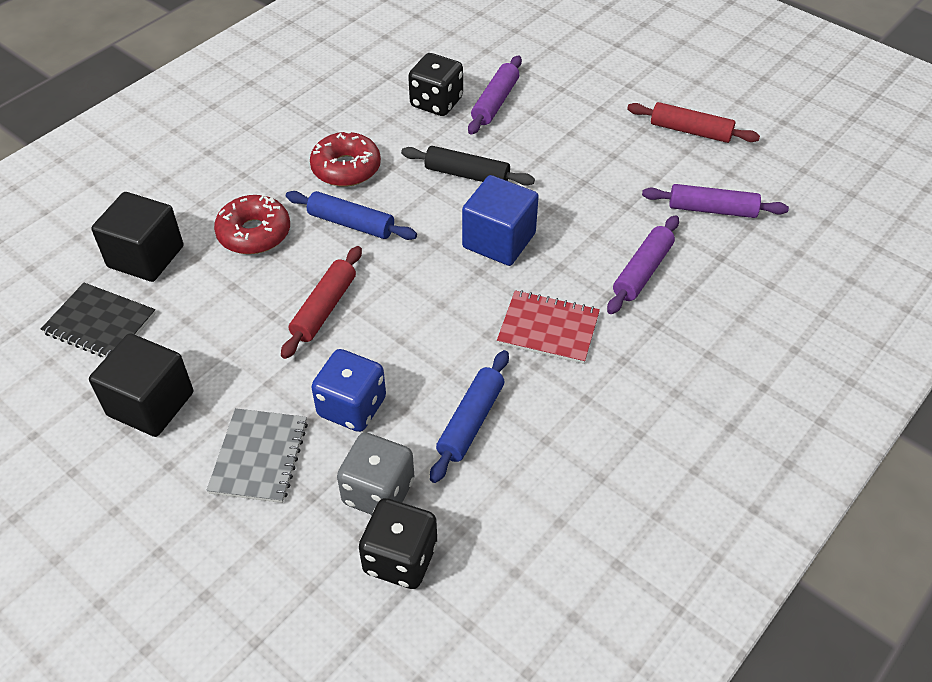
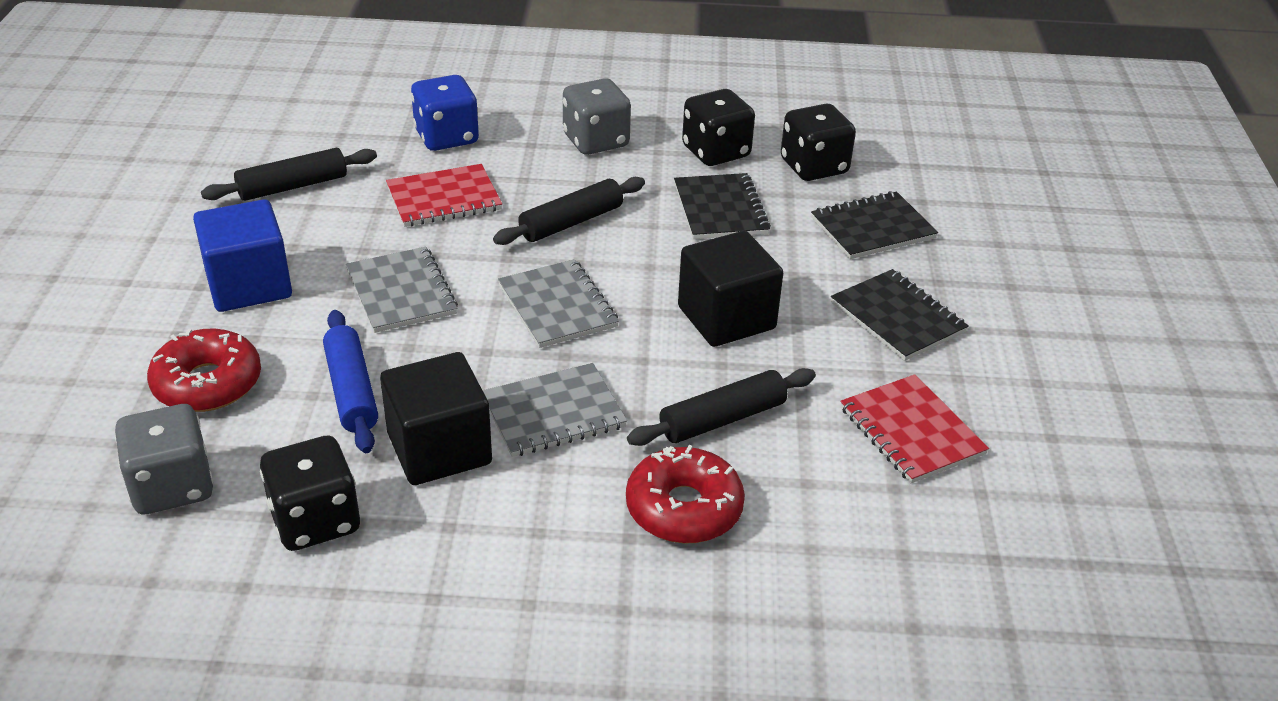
black dice: [359,498,437,589] [408,53,463,116] = 2 -> [260,436,360,551] [682,89,755,166] [781,104,856,181] = 3
black notebook: [41,283,156,357] = 1 -> [674,173,771,239] [811,191,938,259] [831,269,969,361] = 3
black rolling pin: [401,146,535,186] = 1 -> [201,148,377,201] [493,177,645,245] [627,368,816,446] = 3
blue rolling pin: [286,191,417,240] [430,350,509,483] = 2 -> [323,310,378,453] = 1
grey dice: [337,433,414,515] = 1 -> [115,404,213,514] [563,78,631,155] = 2
grey notebook: [206,408,308,503] = 1 -> [346,247,458,333] [483,363,627,457] [498,259,619,348] = 3
purple rolling pin: [468,55,522,135] [607,215,679,314] [642,184,789,218] = 3 -> none = 0
red notebook: [497,290,600,364] = 1 -> [386,164,502,227] [840,374,989,483] = 2
red rolling pin: [281,246,362,359] [627,102,760,143] = 2 -> none = 0

